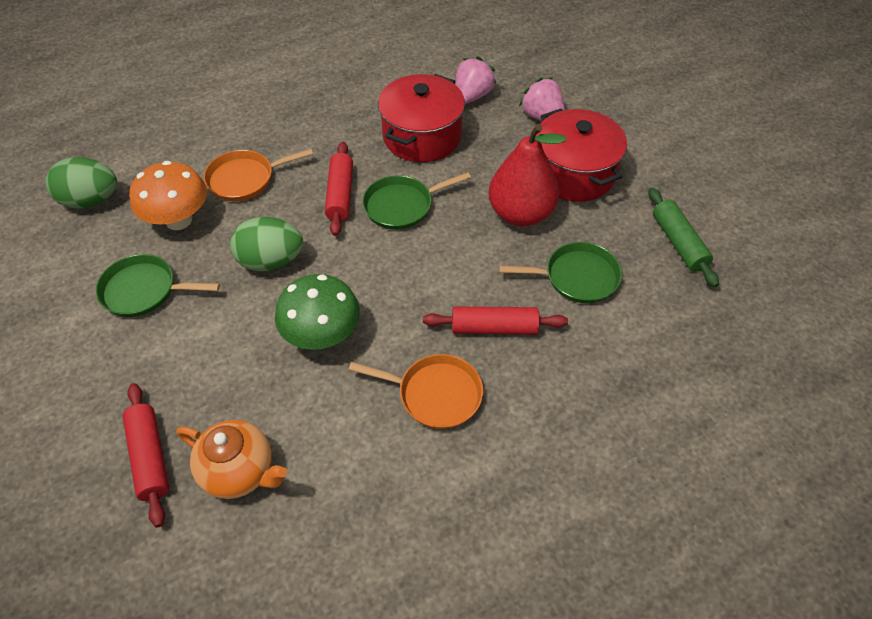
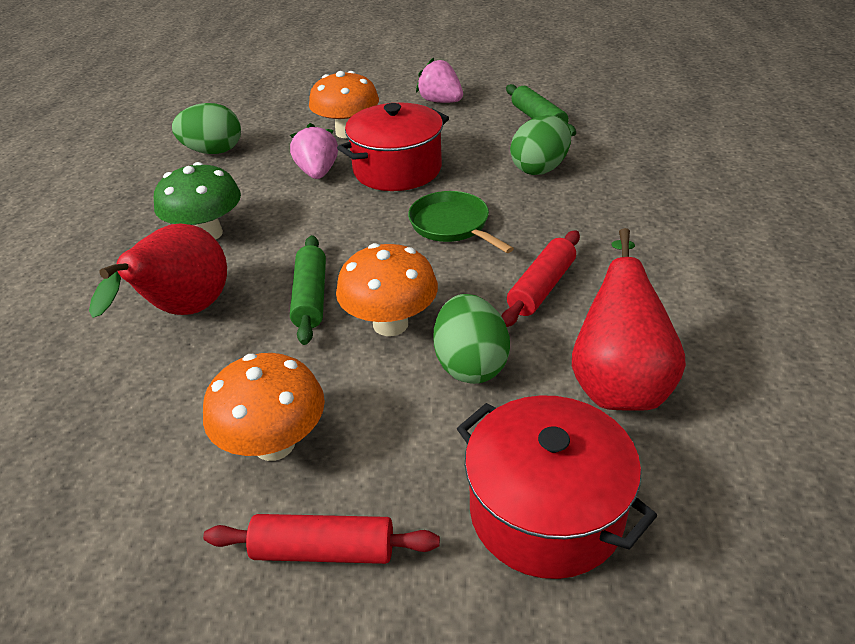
green egg: [46,157,117,209] [230,217,303,271] = 2 -> [172,103,241,154] [434,294,510,384] [510,115,571,175] = 3
green pan: [96,254,220,317] [362,172,471,230] [499,242,622,303] = 3 -> [408,191,514,253] = 1
green rolling pin: [648,188,719,287] = 1 -> [290,235,326,345] [506,84,576,136] = 2
orange mushroom: [129,161,207,230] = 1 -> [203,353,325,461] [309,71,379,138] [336,243,438,336] = 3
orange pan: [204,149,313,201] [349,354,483,429] = 2 -> none = 0
orange teapot: [177,420,287,499] = 1 -> none = 0
red pear: [488,124,566,226] = 1 -> [89,224,227,318] [572,228,686,411] = 2
red rolling pin: [123,383,169,528] [325,142,353,236] [423,306,568,334] = 3 -> [203,514,440,564] [501,230,580,327] = 2

